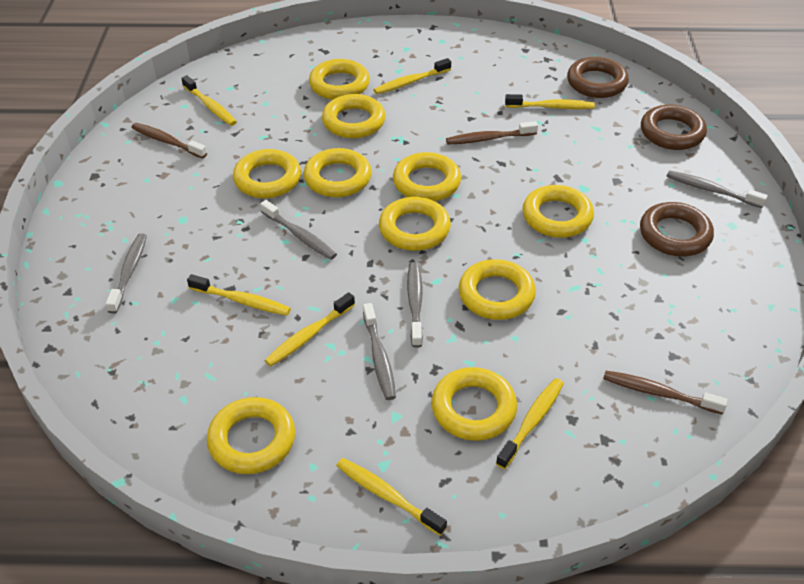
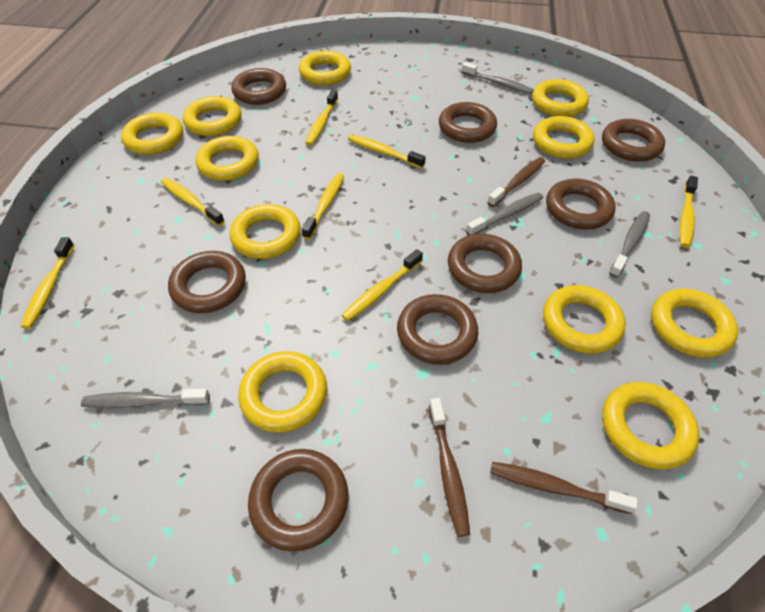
brown ring: [567,57,629,98] [640,202,714,256] [641,105,707,150] = 3 -> [168,251,246,313] [231,68,286,105] [248,449,349,552] [397,294,478,365] [439,102,497,143] [448,234,522,293] [546,179,616,230] [602,119,665,162] = 8
grey toothbrush: [106,233,147,314] [260,200,337,260] [363,303,396,400] [407,262,423,348] [667,170,768,208] = 5 -> [81,389,210,408] [461,62,534,94] [466,192,543,235] [609,211,650,278] = 4
yellow ring: [207,397,295,474] [233,149,301,198] [303,148,372,197] [309,59,370,100] [322,94,386,138] [379,197,451,251] [393,152,461,201] [431,367,517,441] [459,259,536,320] [522,185,594,238] = 10 -> [121,113,183,155] [183,96,241,136] [195,136,259,181] [230,204,301,259] [238,351,327,433] [299,51,351,85] [532,79,589,117] [533,116,595,159] [543,285,626,354] [602,382,700,470] [651,289,738,358] = 11

